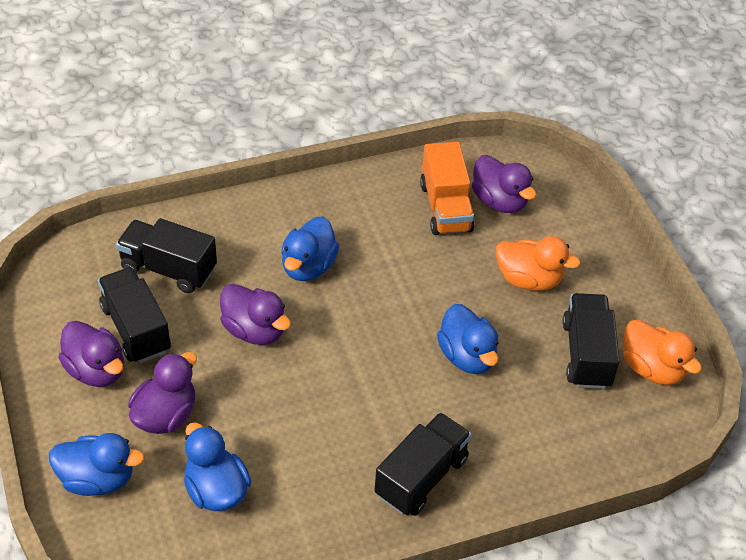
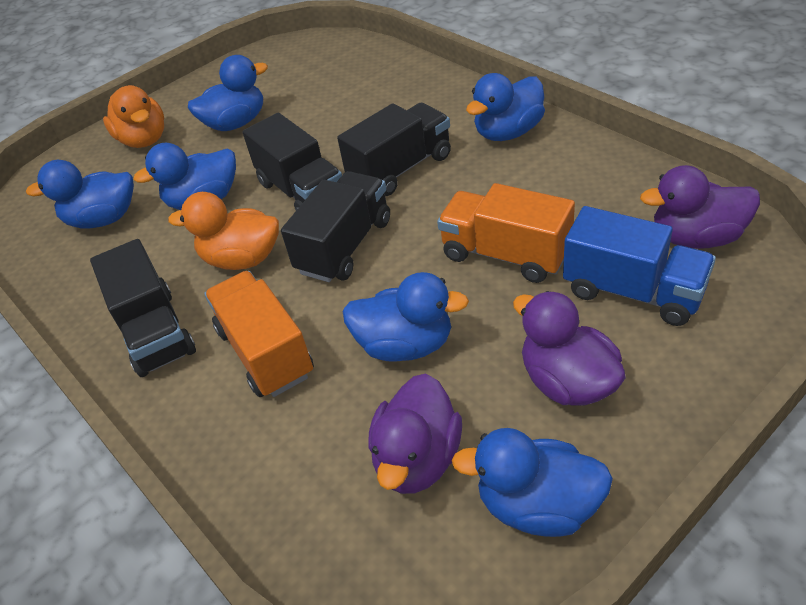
blue duck: [49,433,144,496] [184,422,251,511] [281,217,339,281] [437,304,499,374] = 4 -> [26,160,134,228] [133,143,236,210] [188,55,268,131] [342,272,469,362] [451,428,613,537] [466,73,545,141] = 6
blue truck: none = 0 -> [563,206,716,326] = 1
orange truck: [420,142,475,235] = 1 -> [204,271,314,397] [437,183,575,283] = 2
purple duck: [58,321,124,387] [128,352,197,434] [220,284,291,345] [472,155,536,213] = 4 -> [368,373,462,494] [513,291,626,406] [640,165,760,249] = 3

